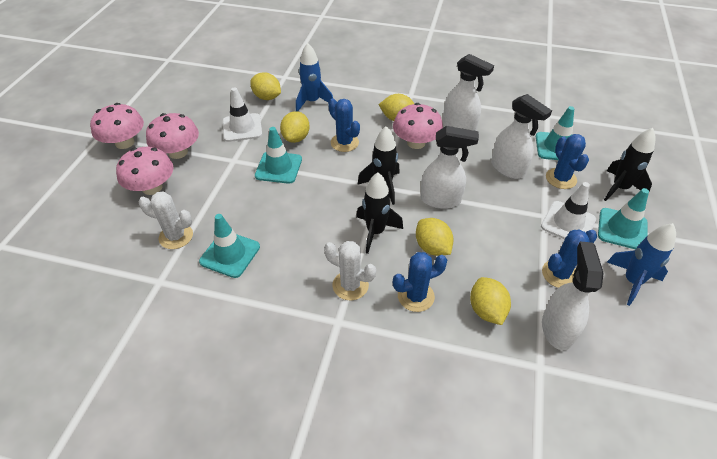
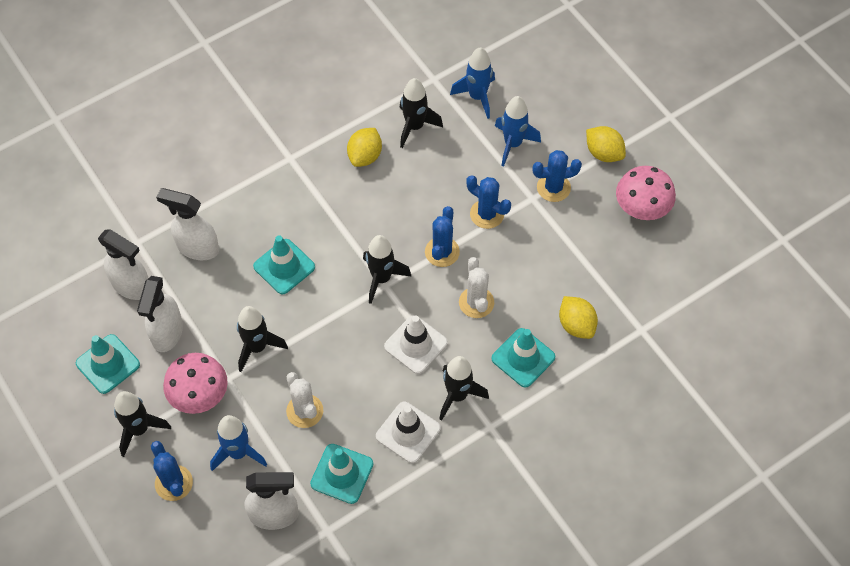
black rocket: [356,172,403,254] [357,126,400,205] [604,128,655,201] = 3 -> [114,391,171,457] [237,306,288,372] [363,235,411,304] [400,78,443,148] [440,356,489,421] = 5
blue rocket: [296,43,333,111] [607,223,676,306] = 2 -> [210,415,267,471] [450,47,495,119] [495,96,541,167] = 3
pink mushroom: [90,103,144,149] [116,147,173,195] [146,113,199,159] [393,103,443,149] = 4 -> [163,353,228,414] [616,166,676,220] = 2
yellow lemon: [250,72,281,100] [280,111,310,143] [378,94,414,121] [416,218,453,256] [470,277,511,325] = 5 -> [347,128,382,167] [559,296,598,339] [586,126,626,162] = 3

